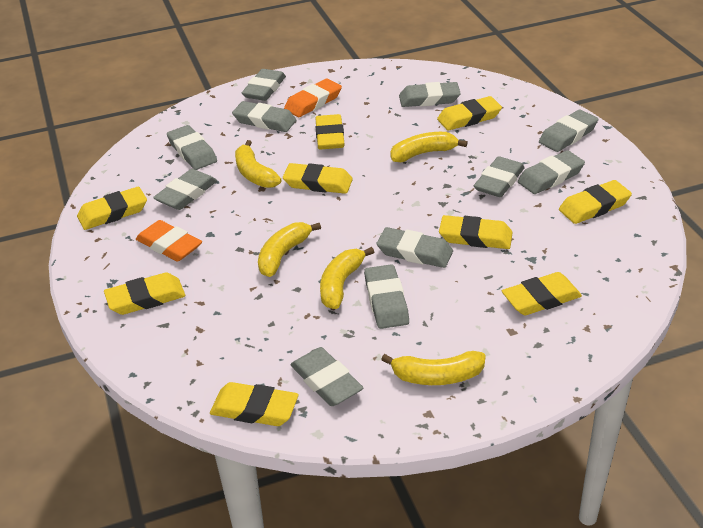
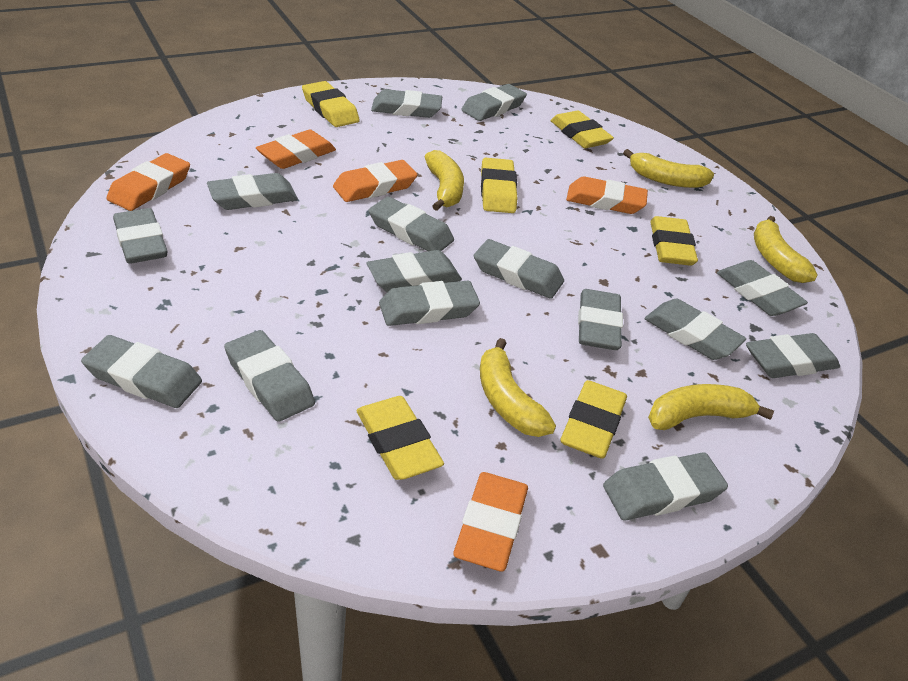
grey eraser: [153,169,217,210] [167,125,217,170] [232,101,296,132] [242,69,286,101] [290,347,363,406] [364,264,409,329] [377,227,453,268] [399,82,461,107] [474,156,525,197] [518,150,585,194] [539,109,599,152] = 11 -> [81,335,202,408] [113,208,167,264] [207,173,298,210] [224,330,315,422] [367,250,462,292] [368,197,454,251] [371,89,442,118] [379,281,480,326] [461,84,527,121] [474,239,564,299] [578,289,623,350] [603,453,728,520] [644,299,746,360] [717,260,808,316] [746,333,840,378] = 15
orange eraser: [136,220,202,262] [284,78,342,117] = 2 -> [107,153,190,211] [256,130,336,169] [333,160,417,202] [453,472,528,572] [566,177,648,214] = 5
yellow eraser: [77,187,147,230] [104,272,185,315] [210,382,299,426] [283,163,353,194] [315,114,344,149] [437,96,502,131] [439,215,513,249] [502,272,582,315] [559,180,632,224] = 9 -> [302,81,360,127] [356,396,444,480] [481,158,517,213] [550,111,614,148] [560,380,627,459] [650,216,698,266] = 6

